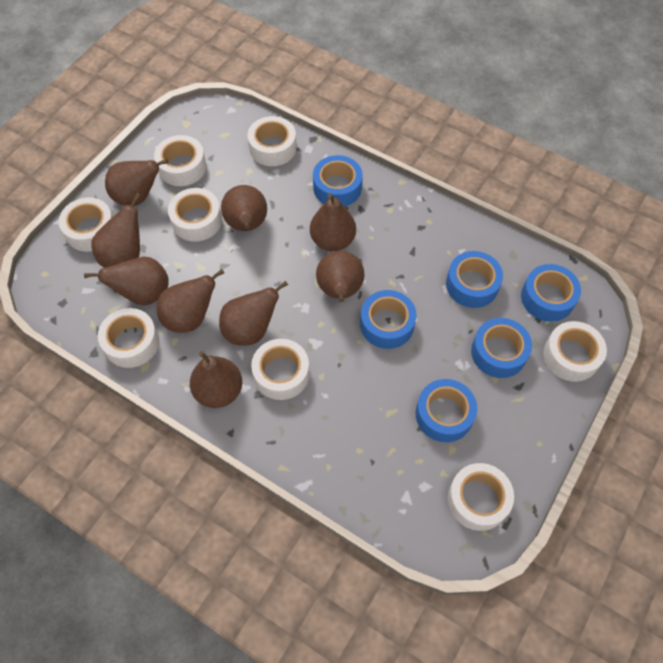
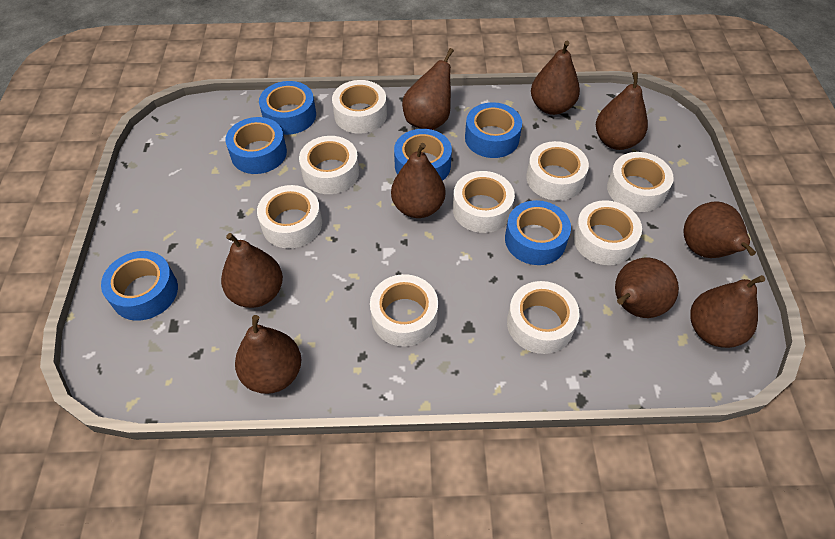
white tape: [59,197,113,252] [98,308,159,368] [154,135,206,186] [168,188,222,242] [247,116,297,166] [251,339,310,400] [448,463,514,531] [543,321,607,382] = 8 -> [257,185,322,249] [299,136,359,194] [332,80,387,134] [370,274,438,347] [453,171,515,233] [507,281,580,354] [526,141,589,201] [573,200,642,265] [607,152,674,212] = 9

